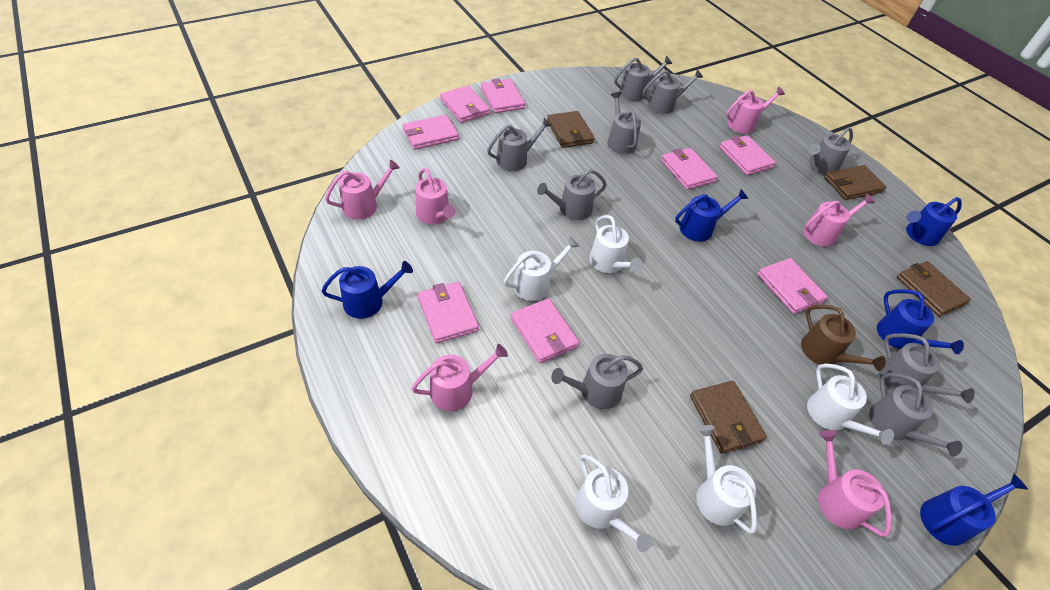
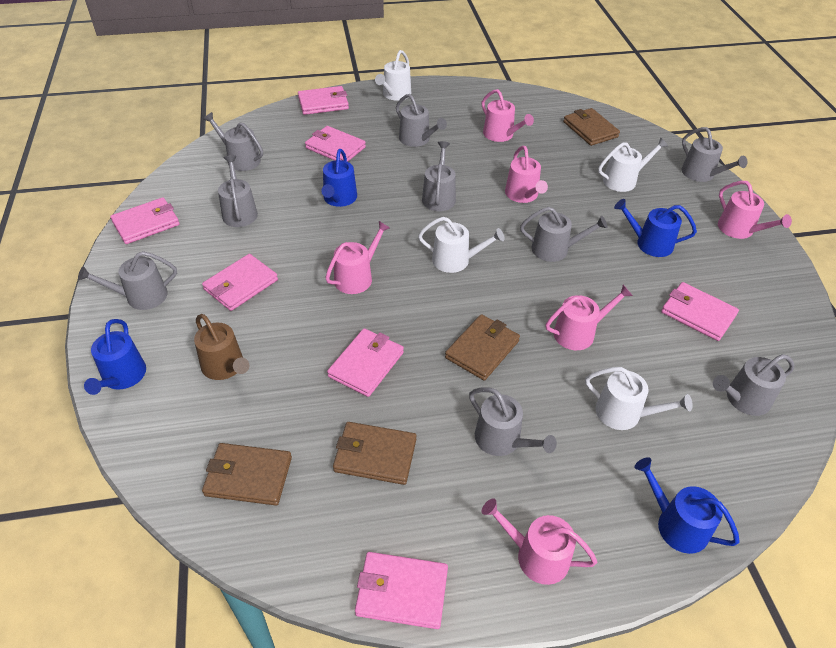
blue watering can: [322,261,413,319] [675,189,748,242] [877,289,964,354] [906,197,962,246] [920,474,1028,546] = 5 -> [84,319,146,395] [321,149,357,207] [614,199,697,257] [635,457,740,554] = 4
pink wallet: [402,115,459,150] [418,282,479,343] [440,86,490,123] [481,78,525,113] [510,298,579,363] [661,148,717,190] [719,135,776,175] [758,258,828,314] = 8 -> [110,197,180,244] [202,254,278,311] [298,86,349,115] [305,126,366,162] [327,328,404,397] [355,552,448,629] [661,282,739,341] = 7
white watering can: [504,237,580,301] [575,454,653,552] [589,215,642,273] [696,425,757,534] [807,364,894,445] = 5 -> [375,50,411,101] [418,217,505,273] [585,367,693,430] [598,137,668,192] = 4

